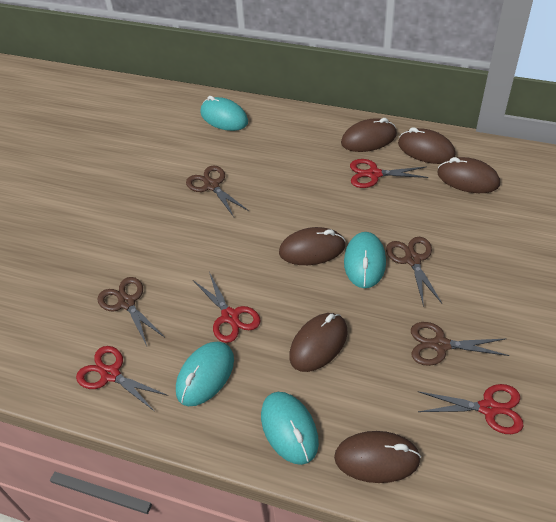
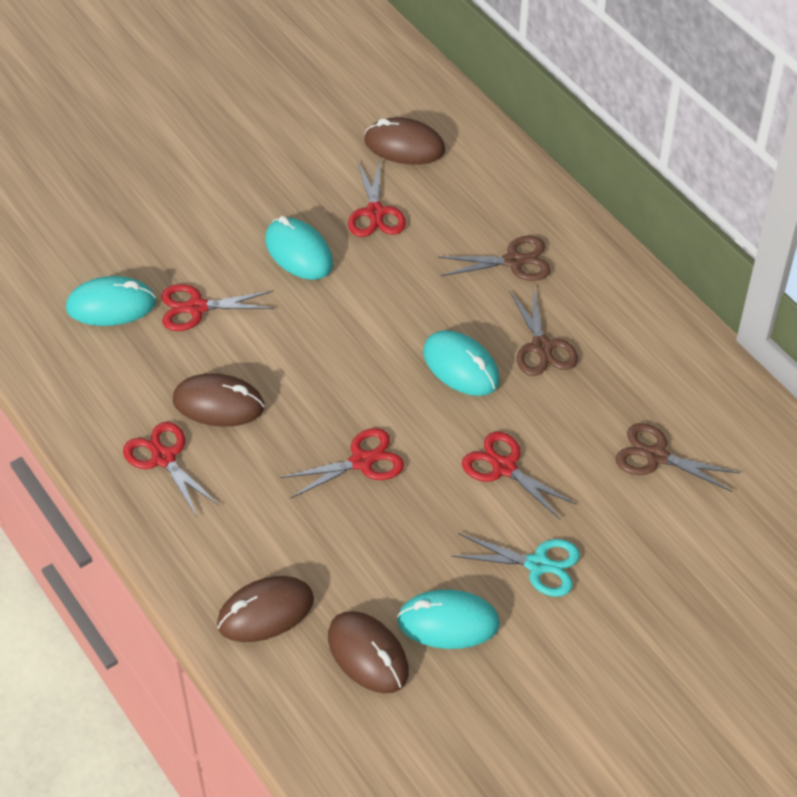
brown mouse: [279,227,345,265] [289,313,348,372] [334,431,421,483] [341,118,397,152] [398,127,456,164] [437,157,500,193] = 6 -> [173,373,265,427] [217,576,314,642] [328,611,409,693] [364,117,445,165] = 4
brown scissors: [98,277,164,346] [186,165,249,217] [386,237,442,307] [411,322,510,366] = 4 -> [438,236,551,281] [510,288,578,376] [616,423,740,492] = 3
red scissors: [76,346,168,411] [193,272,261,343] [350,159,429,188] [418,384,523,434] = 4 -> [123,422,220,517] [161,284,274,331] [281,428,404,498] [348,159,406,237] [462,432,577,520] = 5
turquoise scissors: none = 0 -> [452,533,580,597] = 1

